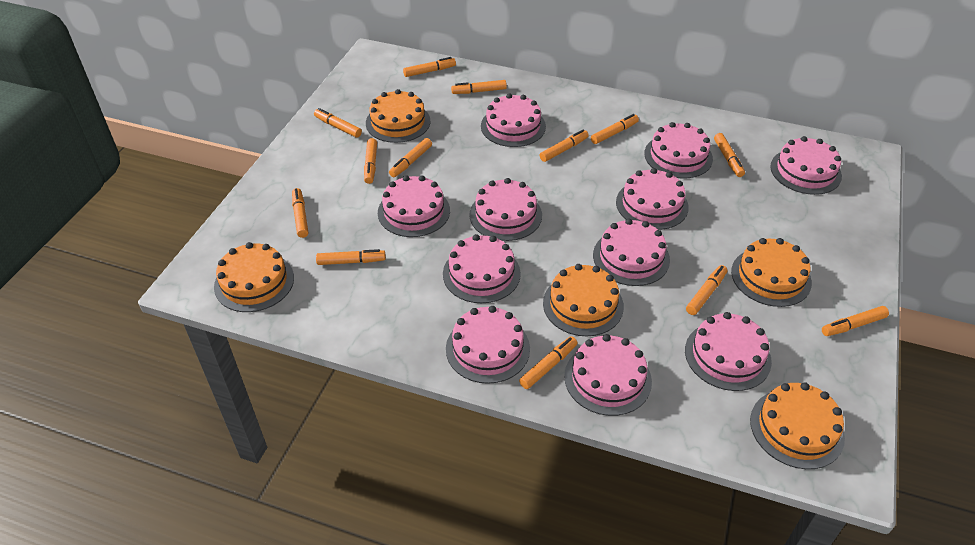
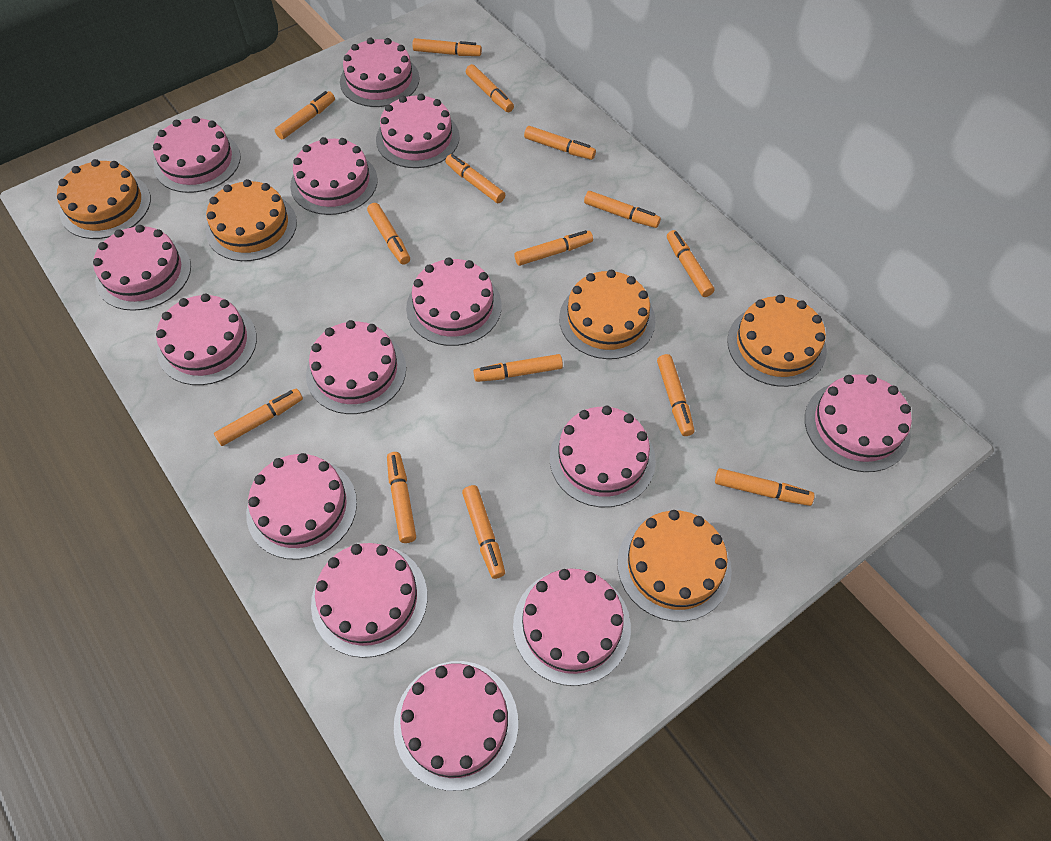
orange marker: [292,188,308,238] [314,108,362,138] [316,249,386,265] [364,138,377,184] [389,138,432,177] [403,57,456,77] [451,80,507,94] [519,336,577,389] [540,130,589,162] [591,114,639,144] [686,265,727,315] [714,133,745,177] [822,306,889,336] = 13 -> [214,388,303,446] [275,91,335,139] [367,203,410,265] [387,452,416,543] [412,38,482,56] [445,154,505,203] [462,485,505,579] [466,64,514,112] [473,354,563,382] [514,230,593,266] [524,126,596,160] [584,191,661,228] [657,354,695,436] [667,230,715,297] [715,468,815,506] = 15
pink cake: [378,175,450,237] [443,234,521,303] [446,306,530,384] [469,178,542,241] [481,93,546,147] [564,334,652,416] [593,219,670,286] [616,168,689,230] [644,122,713,178] [685,312,772,391] [770,136,842,195] = 11 -> [93,225,191,311] [153,116,241,193] [156,293,257,385] [246,453,357,559] [290,137,377,215] [306,320,406,414] [311,543,427,658] [340,38,419,107] [376,94,460,168] [394,661,518,791] [406,257,502,346] [513,569,631,686] [550,406,656,507] [805,374,912,472] = 14

